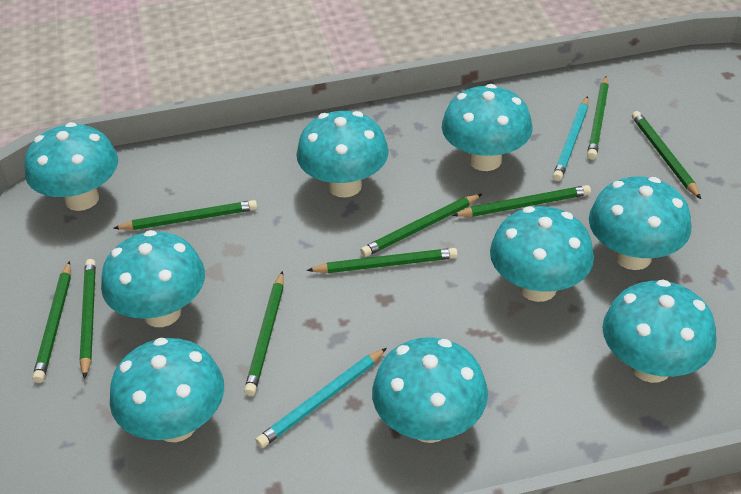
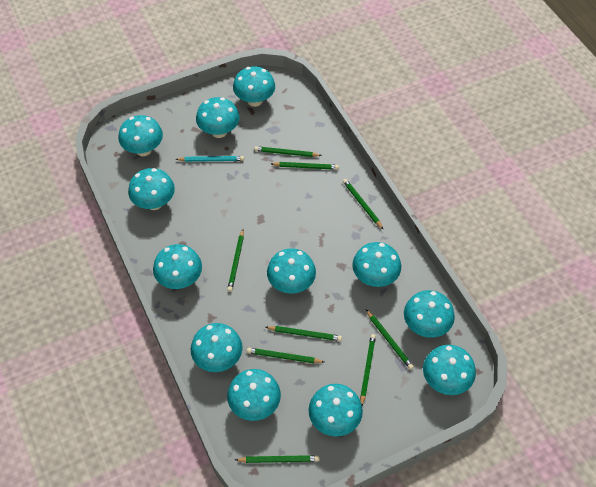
turquoise mushroom: [25,122,118,211] [101,230,205,327] [110,338,224,442] [296,111,389,198] [372,337,488,443] [442,84,532,171] [490,206,594,302] [589,177,691,270] [603,280,717,383] = 9 -> [118,115,163,156] [128,168,175,210] [153,244,202,289] [191,323,243,372] [196,97,240,138] [227,369,281,421] [233,66,275,107] [267,248,316,294] [309,384,363,436] [352,242,401,287] [404,290,455,338] [423,345,476,395] = 12
turquoise pencil: [256,348,387,448] [553,96,588,181] = 2 -> [176,156,244,162] = 1

